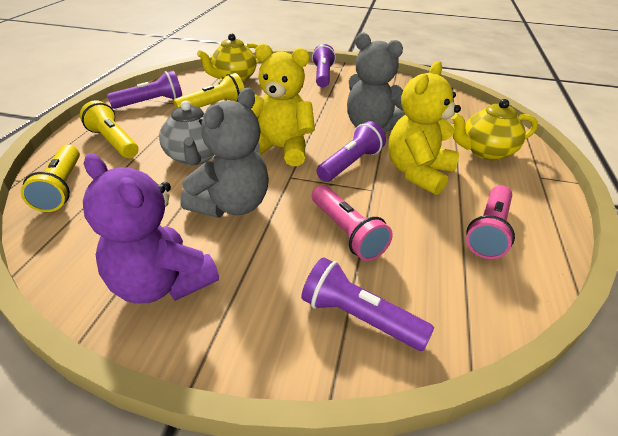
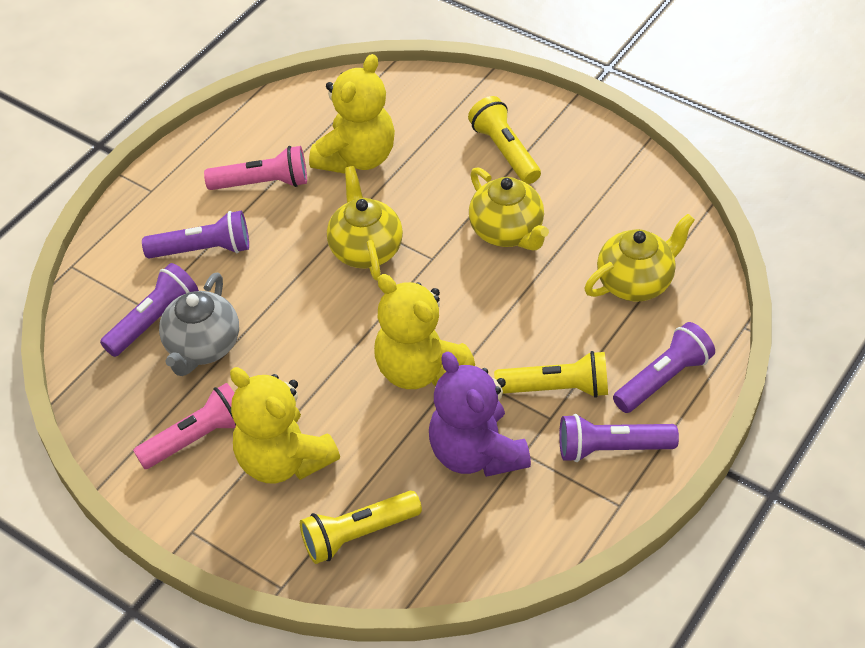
grey teddy bear: [181,88,269,218] [347,33,405,133] = 2 -> none = 0
yellow teapot: [197,33,260,82] [451,99,538,160] = 2 -> [327,166,403,280] [469,167,549,251] [584,214,695,302] = 3
yellow teddy bear: [251,43,315,166] [389,61,461,195] = 2 -> [230,367,340,483] [309,54,395,174] [374,274,475,389] = 3

